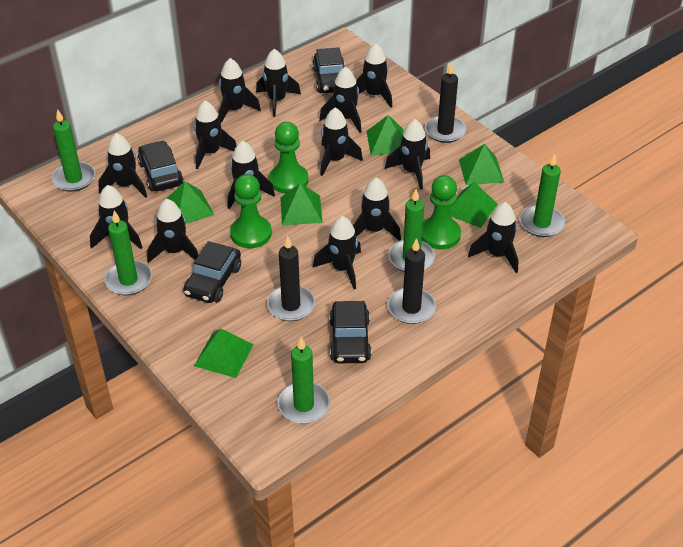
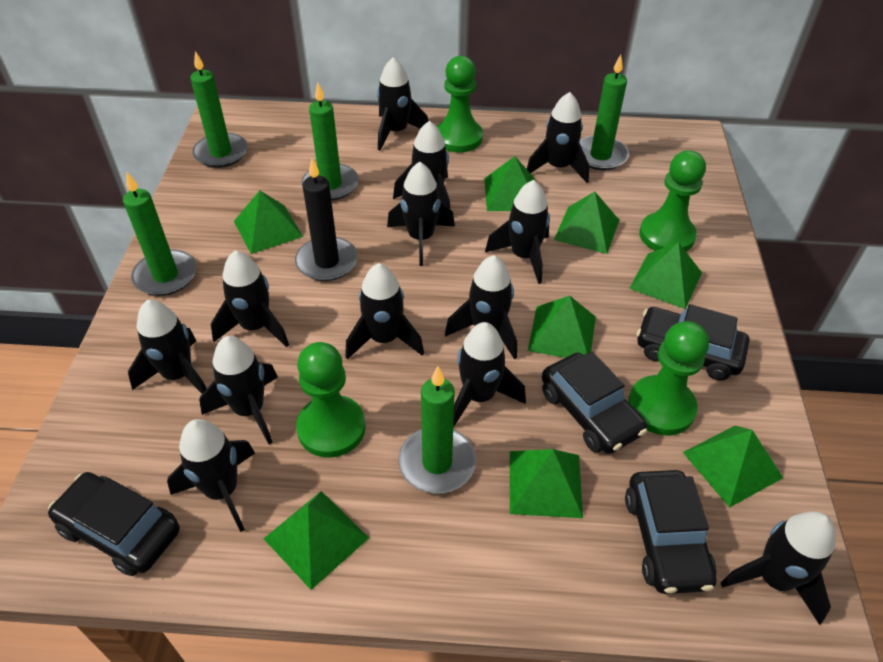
black candle: [267,236,315,321] [388,238,436,324] [425,62,466,143] = 3 -> [295,159,358,281] = 1
black rocket: [90,185,143,249] [98,133,147,198] [147,199,198,263] [194,101,237,169] [219,58,261,123] [228,141,275,209] [256,49,301,117] [313,216,361,289] [319,67,361,133] [320,108,363,176] [353,178,401,241] [356,43,392,108] [385,119,430,190] [468,202,519,273] = 14 -> [128,300,207,394] [167,419,255,532] [199,336,278,444] [211,251,289,347] [345,263,424,359] [377,57,428,150] [387,162,455,266] [393,121,450,209] [445,255,517,359] [453,322,526,427] [485,180,550,284] [527,92,589,183] [721,511,836,625] = 13
green pawn: [230,174,272,248] [269,122,309,194] [422,175,461,250] = 3 -> [296,342,366,458] [437,56,483,153] [628,321,709,435] [639,150,706,251] = 4
green pyramid: [167,181,214,224] [194,328,254,378] [280,183,323,225] [366,115,404,155] [450,182,498,228] [459,144,504,185] = 6 -> [234,190,303,254] [263,491,369,590] [484,156,535,211] [510,449,583,518] [528,296,596,358] [554,192,619,254] [629,242,702,309] [683,426,783,508] = 8

